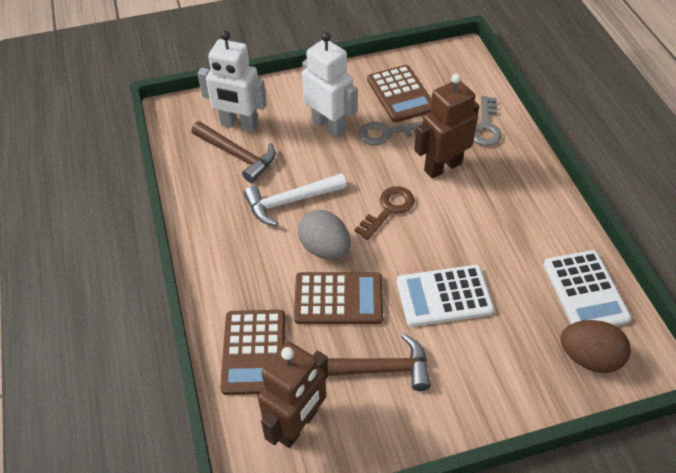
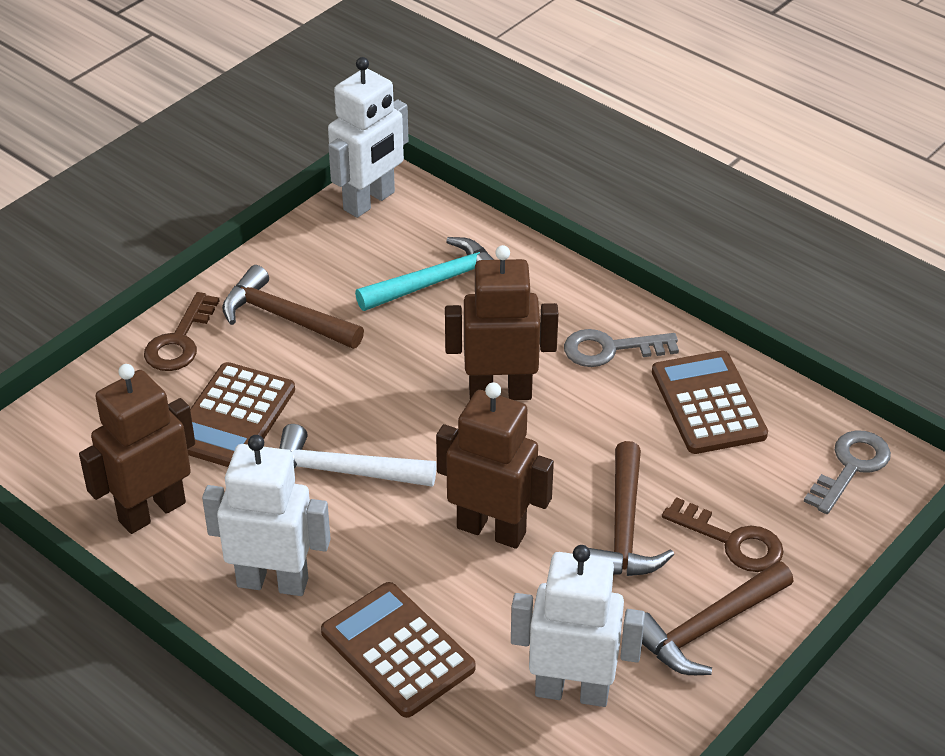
brown egg: [560,320,631,373] = 1 -> none = 0
brown hammer: [192,121,275,183] [327,333,431,391] = 2 -> [222,265,364,349] [589,441,674,576] [642,561,794,675] = 3
brown key: [354,186,415,240] = 1 -> [144,292,220,371] [662,497,783,572] = 2
brown robot: [258,341,328,448] [414,74,479,179] = 2 -> [79,364,195,534] [436,383,554,549] [445,245,558,400] = 3
grey egg: [298,210,351,259] = 1 -> none = 0
turquoise hammer: none = 0 -> [355,237,494,311] = 1
white calculator: [397,265,494,327] [544,250,631,326] = 2 -> none = 0
white robot: [198,31,267,132] [302,32,357,138] = 2 -> [202,435,331,596] [328,57,409,218] [511,545,645,707] = 3

